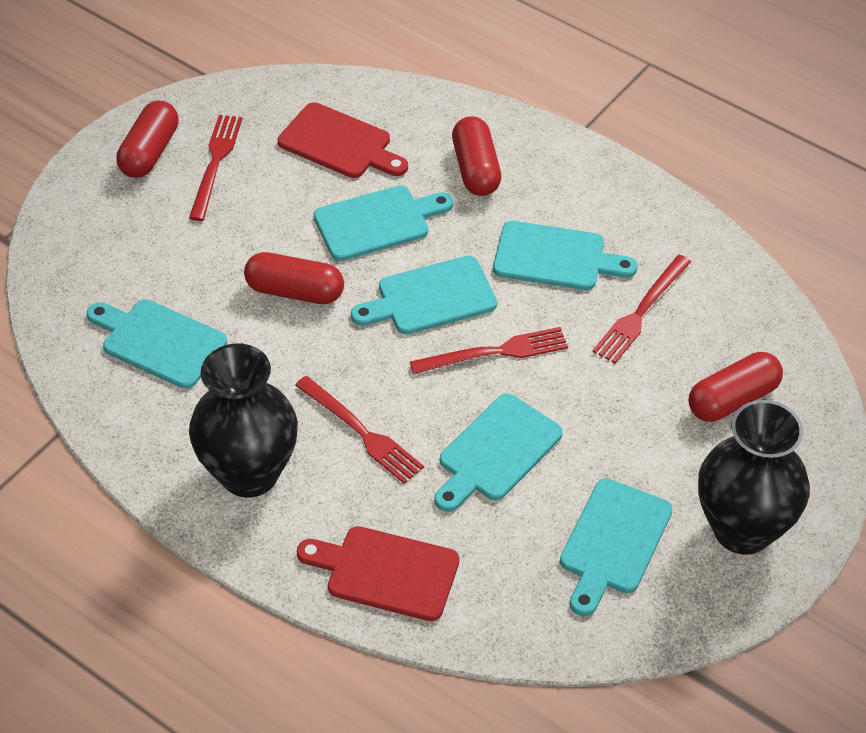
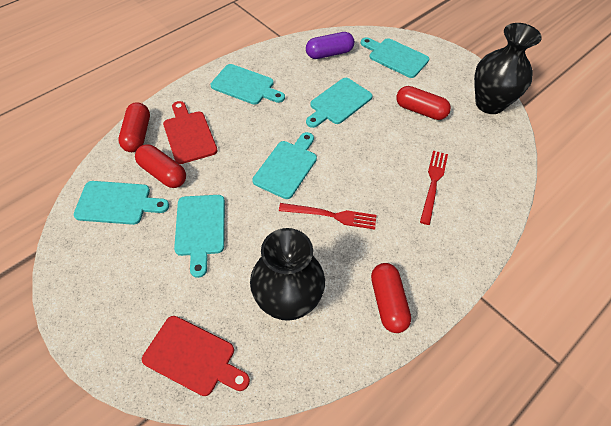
purple capsule: none = 0 -> [306,32,354,59] = 1
red fork: [189,115,242,221] [295,376,424,484] [410,327,568,374] [592,255,691,363] = 4 -> [279,203,376,229] [420,151,448,225] = 2

